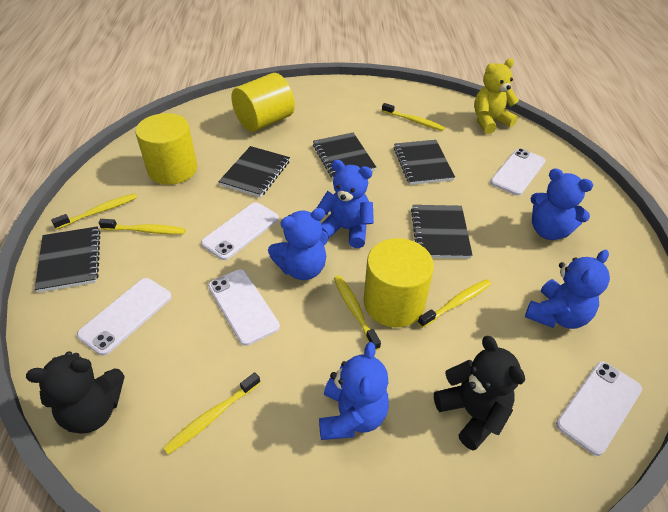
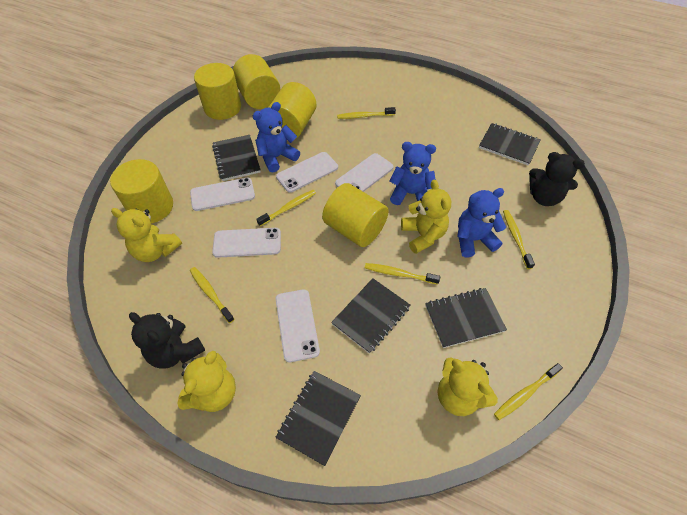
blue teddy bear: [268,208,328,280] [317,160,374,248] [319,342,389,440] [525,250,610,329] [530,168,593,240] = 5 -> [253,102,300,172] [389,142,436,205] [457,188,506,257] = 3
yellow cylinder: [135,113,197,185] [231,73,295,132] [364,238,434,327] = 3 -> [110,159,173,223] [194,63,241,120] [233,54,280,109] [268,82,316,139] [322,183,389,247] = 5
yellow teddy bear: [474,58,519,134] = 1 -> [111,208,182,262] [177,351,236,412] [401,180,451,254] [438,357,498,416] = 4

